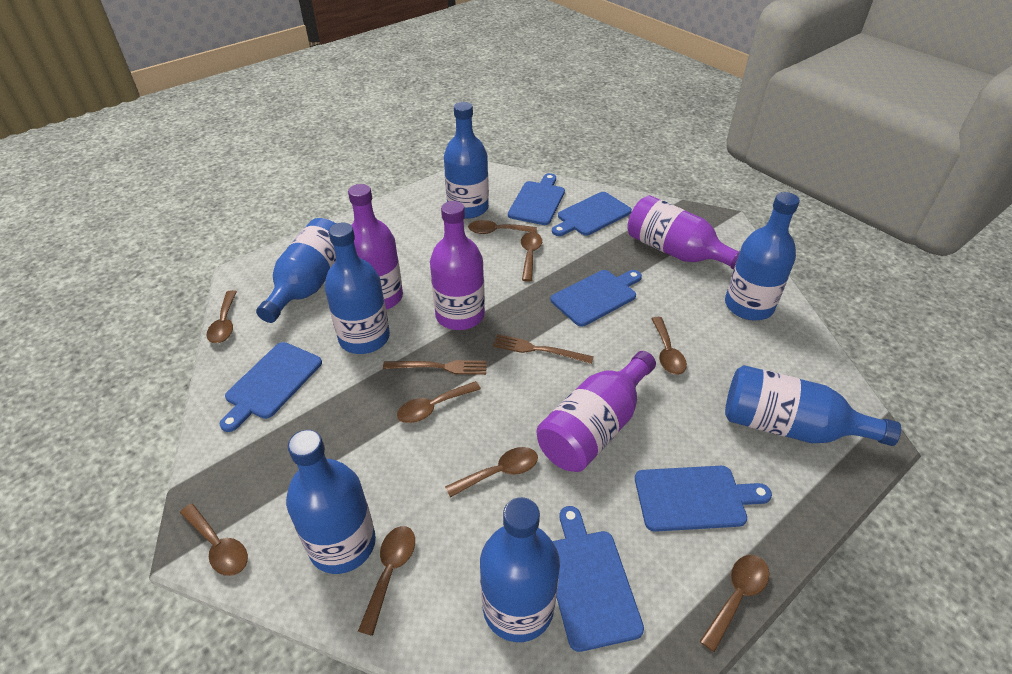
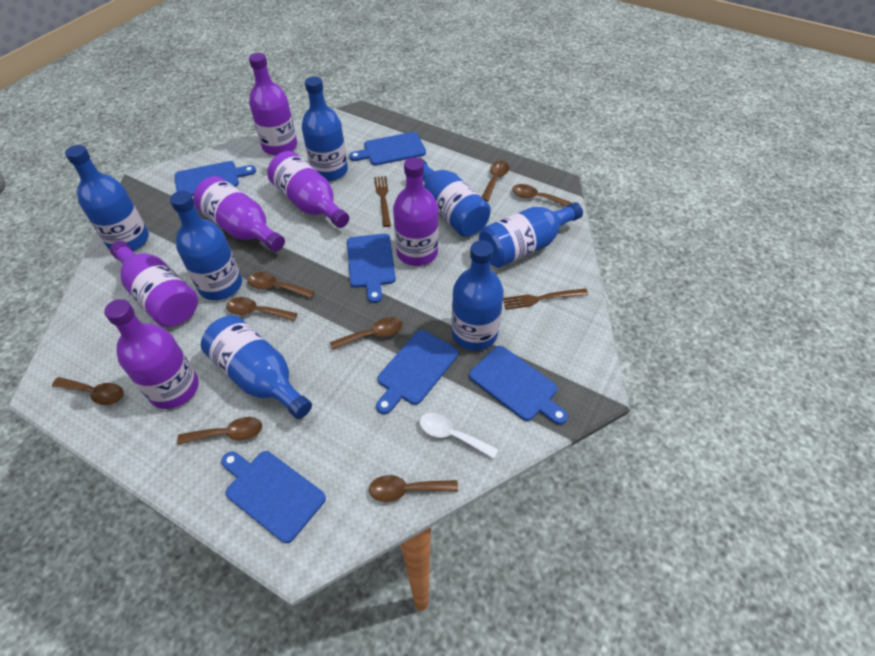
brown spoon: [180,504,248,576] [207,290,237,343] [358,526,415,636] [397,381,481,423] [445,447,538,498] [468,220,537,234] [521,232,542,282] [651,317,687,375] [700,555,769,652] = 9 -> [52,377,124,405] [177,417,262,445] [226,297,297,321] [248,272,315,298] [330,317,402,350] [369,475,458,502] [482,161,509,202] [512,184,572,207] = 8
purple bottle: [348,184,403,310] [430,201,485,330] [537,351,656,472] [627,195,740,269] = 4 -> [104,299,199,409] [110,241,198,327] [193,176,285,252] [249,53,297,156] [267,151,349,228] [393,157,438,266] = 6
white spoon: none = 0 -> [419,413,498,459] = 1

